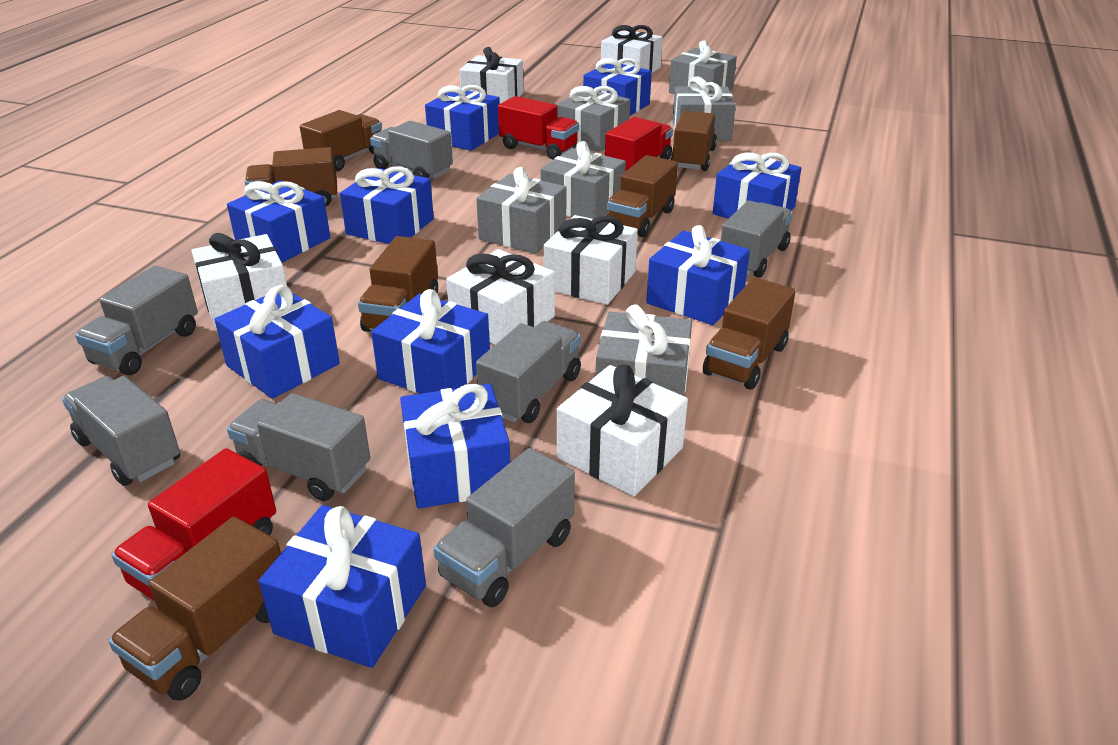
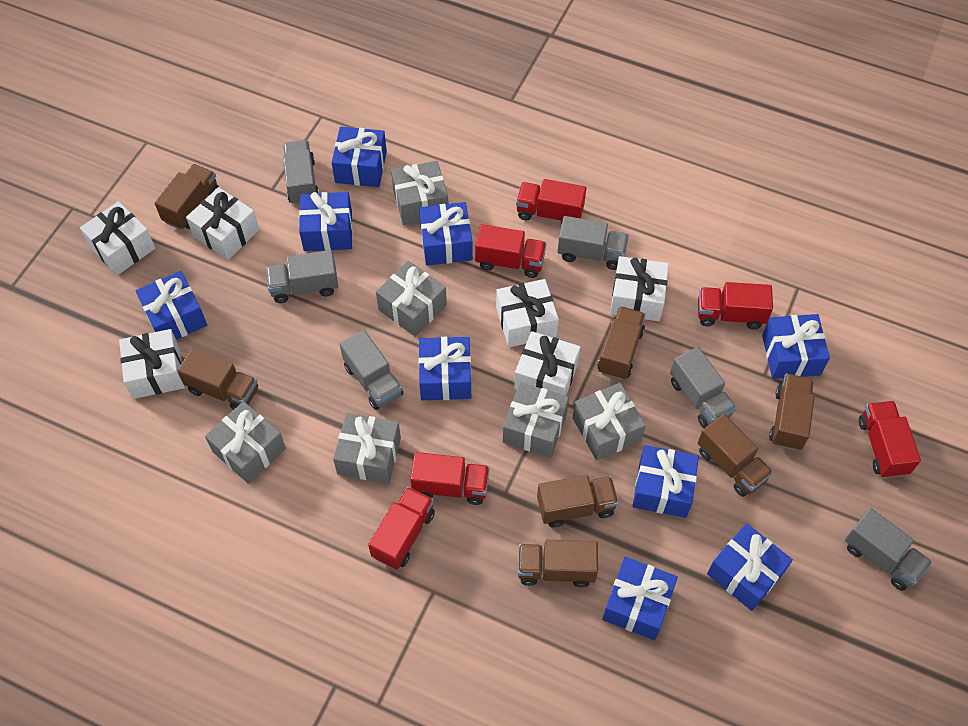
blue gift: [214,285,340,399] [227,180,330,263] [258,505,426,668] [340,166,434,244] [371,289,490,394] [400,384,510,508] [425,85,500,151] [583,58,652,116] [646,225,750,325] [713,153,801,219] = 10 -> [135,271,207,340] [299,192,353,251] [332,127,387,187] [419,202,473,266] [419,337,471,400] [602,557,678,640] [633,445,699,518] [707,523,793,611] [762,314,830,379] = 9
grey truck: [62,376,180,486] [75,266,198,375] [227,393,370,501] [370,121,453,179] [434,448,575,607] [476,321,581,423] [721,200,793,278] = 7 -> [266,250,338,303] [283,140,319,205] [340,330,403,410] [557,216,629,270] [670,347,736,428] [845,508,932,591] = 6
red truck: [111,448,276,600] [498,96,579,160] [605,117,673,171] = 3 -> [368,487,435,569] [410,452,490,505] [475,224,546,278] [516,179,586,225] [698,282,773,329] [859,401,921,478] = 6

